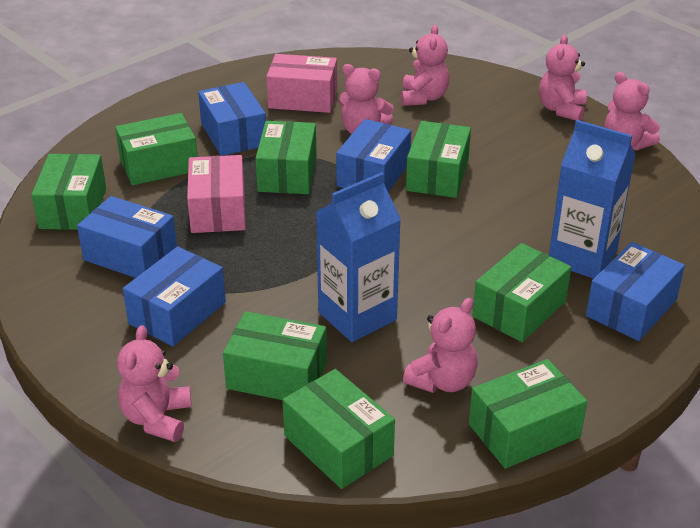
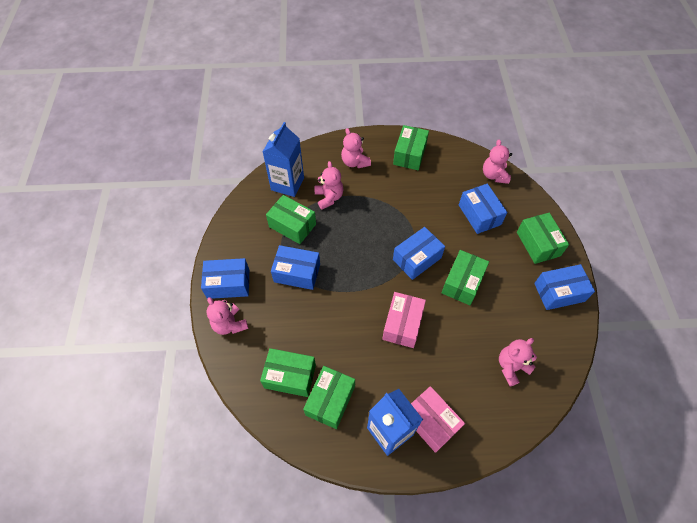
green box: [31,154,106,230] [115,113,198,185] [223,311,327,400] [255,121,317,194] [283,369,395,489] [406,121,471,198] [469,359,587,469] [473,243,571,342] = 8 -> [260,348,316,397] [266,195,316,244] [303,366,355,429] [393,125,429,170] [441,250,489,305] [517,213,569,264] = 6
pink teddy bear: [117,325,192,442] [339,64,394,134] [401,25,449,106] [403,298,478,393] [539,35,587,121] [604,72,660,150] = 6 -> [207,297,248,335] [315,161,344,210] [341,128,371,168] [483,139,512,184] [499,338,537,387] = 5

